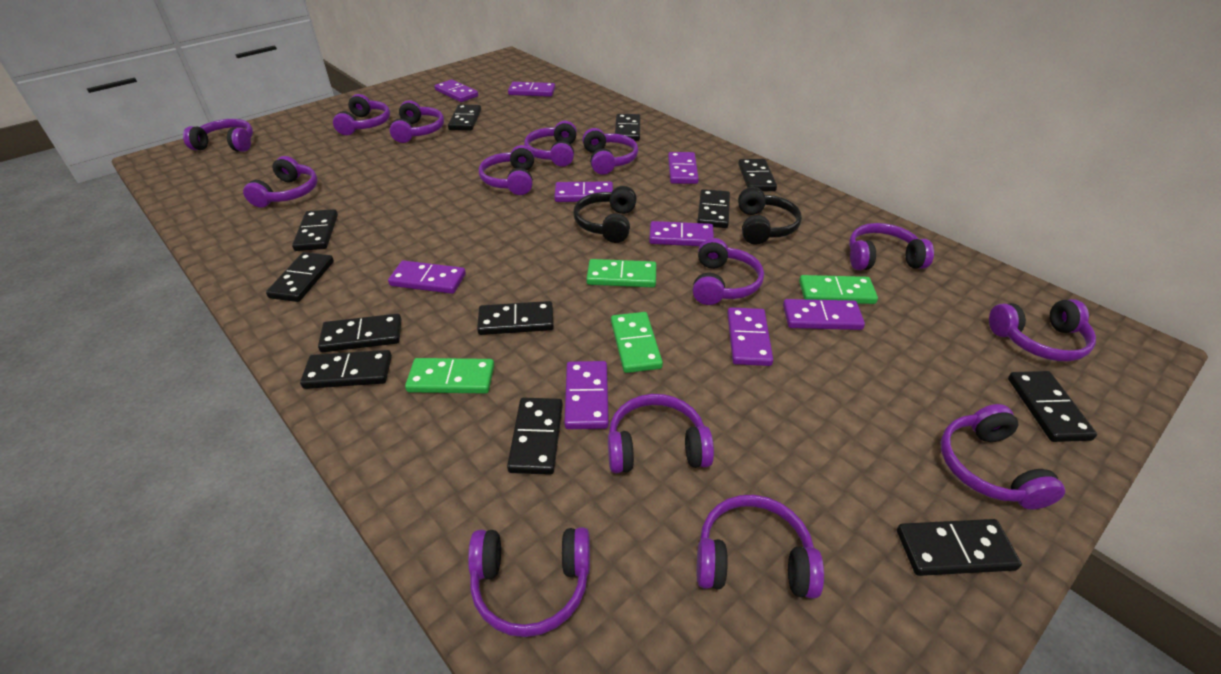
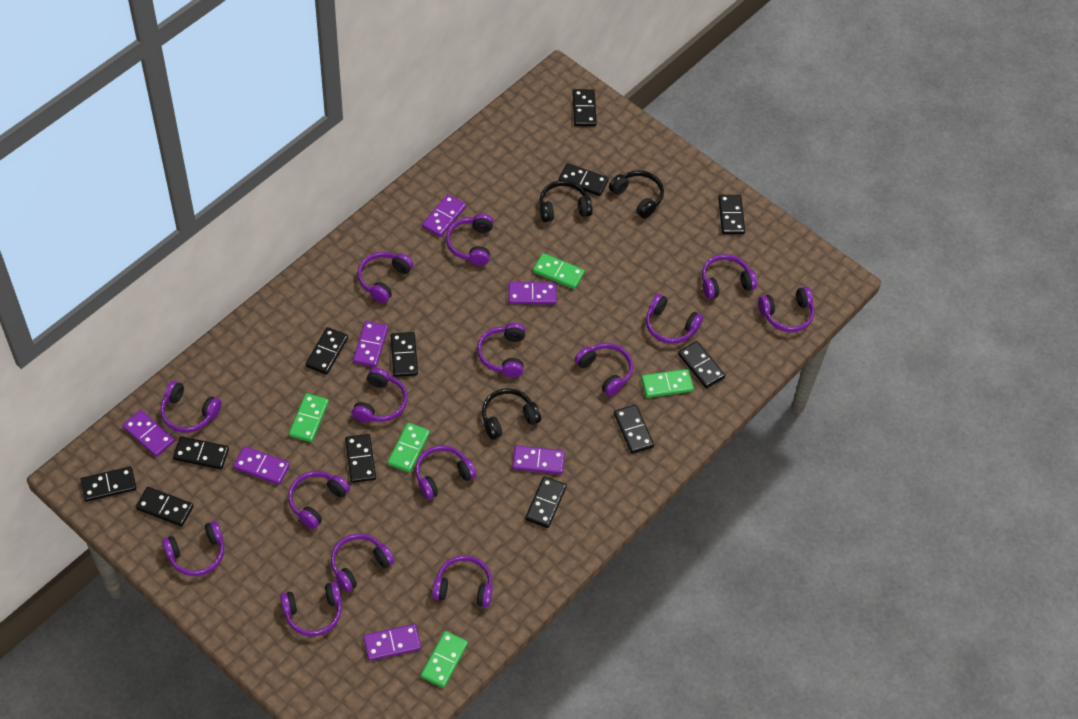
black headphones: [573,186,637,243] [738,187,802,245] = 2 -> [482,388,541,440] [540,180,593,222] [609,170,664,219] = 3
green domino: [405,358,494,394] [586,259,656,287] [611,312,663,373] [799,275,878,304] = 4 -> [289,393,329,442] [387,422,430,473] [421,631,468,688] [533,253,585,289] [641,369,694,398] = 5
purple domino: [388,260,466,294] [435,79,478,102] [508,82,555,97] [554,181,613,202] [564,361,609,429] [649,221,714,246] [668,152,699,184] [727,308,773,366] [783,299,865,330] = 9 -> [122,410,175,457] [233,446,290,485] [353,321,388,367] [363,624,421,661] [422,194,466,237] [508,282,557,304] [512,445,565,474] = 7
purple headphones: [183,119,253,152] [243,156,318,208] [333,94,390,135] [389,100,444,143] [468,527,590,637] [479,145,534,195] [524,121,577,167] [582,128,638,175] [608,394,714,473] [693,238,764,305] [697,495,824,599] [849,223,934,270] [941,404,1065,509] [989,299,1096,361] = 14 -> [160,381,222,433] [162,521,224,576] [280,582,342,636] [288,471,350,529] [331,534,395,592] [352,368,408,423] [358,252,414,303] [415,445,477,499] [432,555,493,607] [446,214,493,266] [477,323,526,377] [575,343,633,397] [646,294,703,344] [702,254,757,299] [758,287,814,332] = 15

